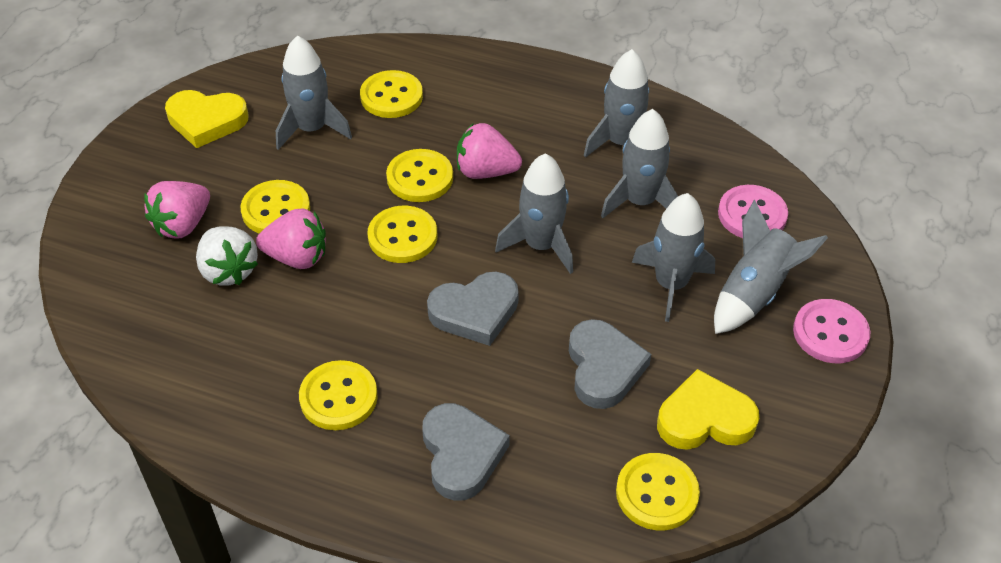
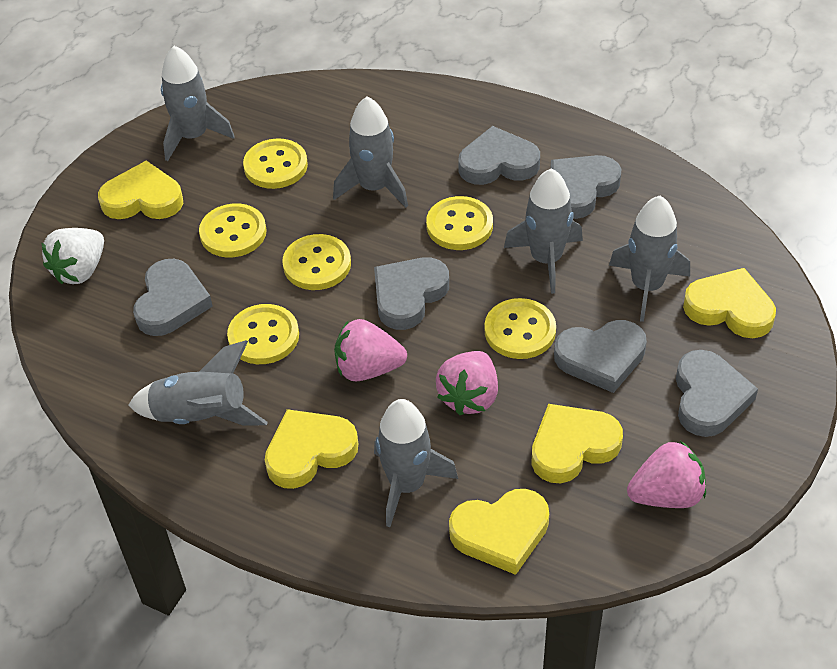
grey heart: [422,403,510,501] [427,272,519,346] [569,319,651,409] = 3 -> [133,259,213,336] [374,257,449,330] [458,126,540,185] [550,155,621,219] [554,320,647,393] [676,350,758,437] = 6
pink button: [718,185,788,238] [793,299,870,363] = 2 -> none = 0
yellow heart: [165,90,249,148] [657,369,759,450] = 2 -> [98,160,183,219] [265,409,358,489] [449,489,549,575] [531,404,623,483] [683,268,776,338] = 5

